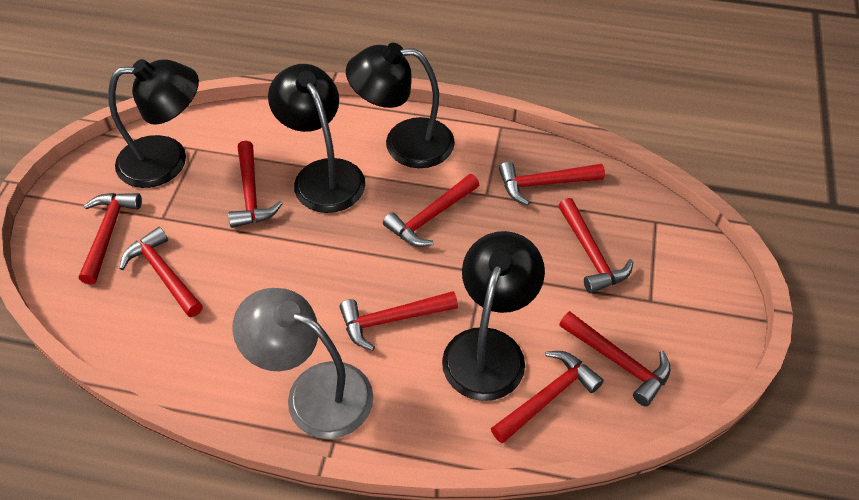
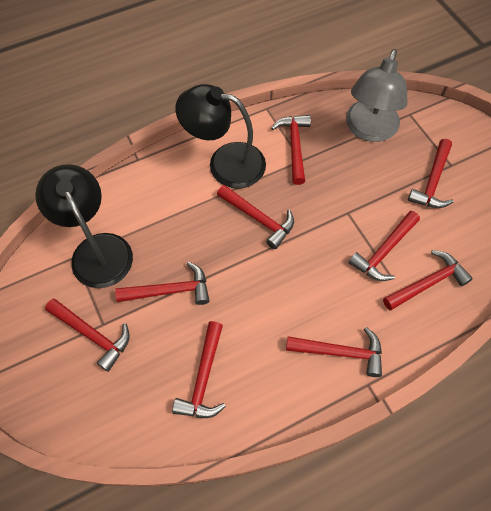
black lamp: [108,59,199,188] [268,64,365,213] [346,43,455,168] [442,231,545,401] = 4 -> [35,164,133,288] [175,84,266,189] = 2

